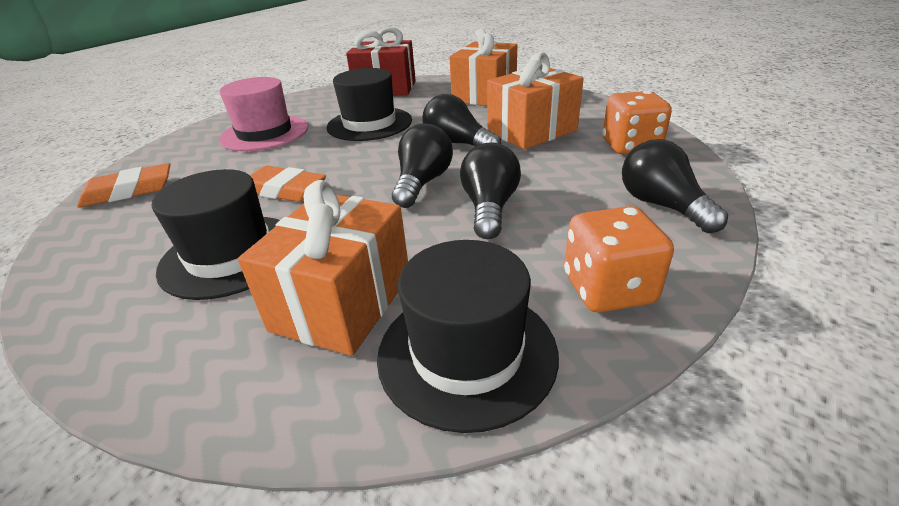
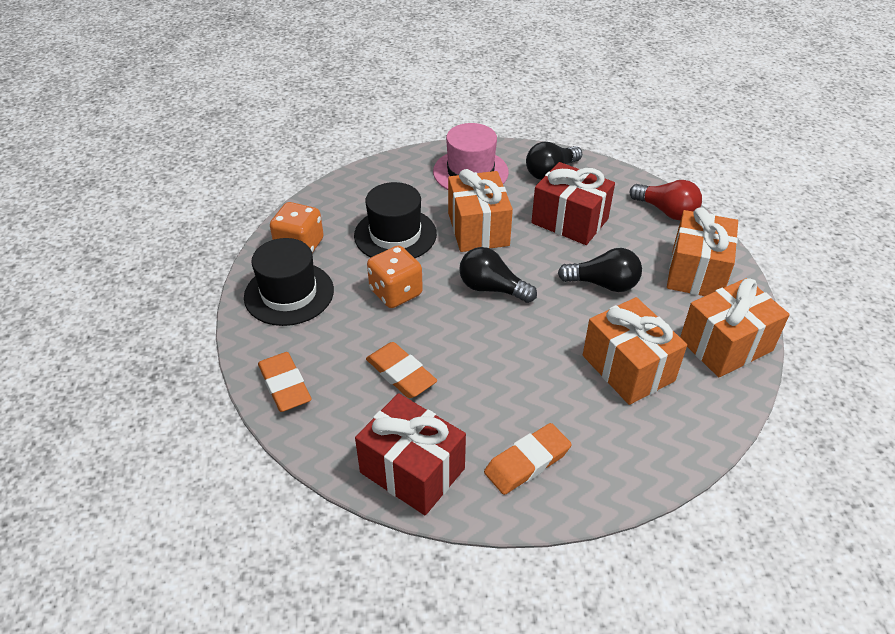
black hat: [152,169,280,300] [326,68,412,141] [377,240,559,433] = 3 -> [244,238,334,326] [354,182,437,258] = 2
black light bulb: [392,124,453,208] [422,94,501,147] [460,142,521,239] [622,139,728,233] = 4 -> [459,247,537,303] [526,142,582,180] [558,248,642,292] = 3
orange eraser: [77,163,170,208] [250,166,326,202] = 2 -> [258,352,312,412] [366,342,437,398] [484,423,572,495] = 3
orange gift: [238,180,408,356] [450,28,518,106] [487,52,584,150] = 3 -> [448,169,513,252] [583,297,687,405] [667,207,738,296] [680,278,790,377] = 4
red gift: [346,27,416,96] = 1 -> [355,393,466,515] [531,162,615,245] = 2
red light bulb: none = 0 -> [629,180,702,220] = 1

